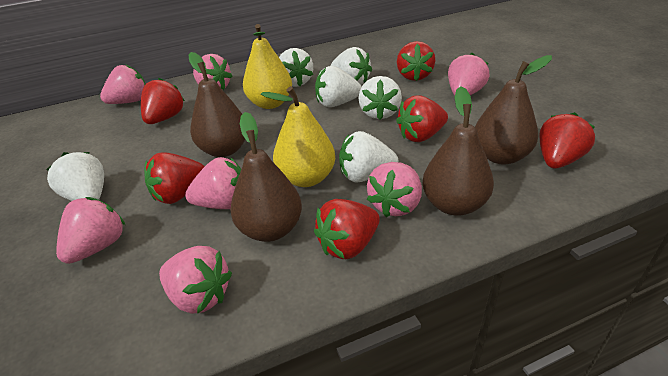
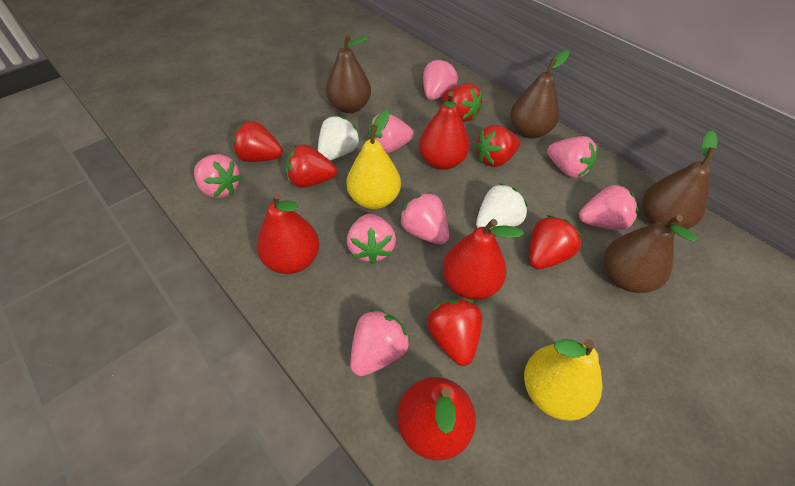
pink strawberry: [56,197,125,264] [100,64,145,104] [159,246,232,314] [185,157,241,209] [193,54,232,90] [367,162,422,217] [448,53,490,96] = 7 -> [194,154,242,198] [347,214,396,264] [350,309,410,376] [368,114,414,153] [399,192,449,245] [423,59,458,100] [547,136,598,178] [579,185,638,230] = 8
red pear: none = 0 -> [257,193,319,274] [397,377,476,460] [419,91,470,170] [443,219,524,300] = 4
white strawberry: [46,152,104,201] [279,48,313,87] [315,66,362,107] [331,47,372,85] [339,131,398,183] [358,76,402,120] = 6 -> [318,116,360,160] [476,183,528,229] = 2

